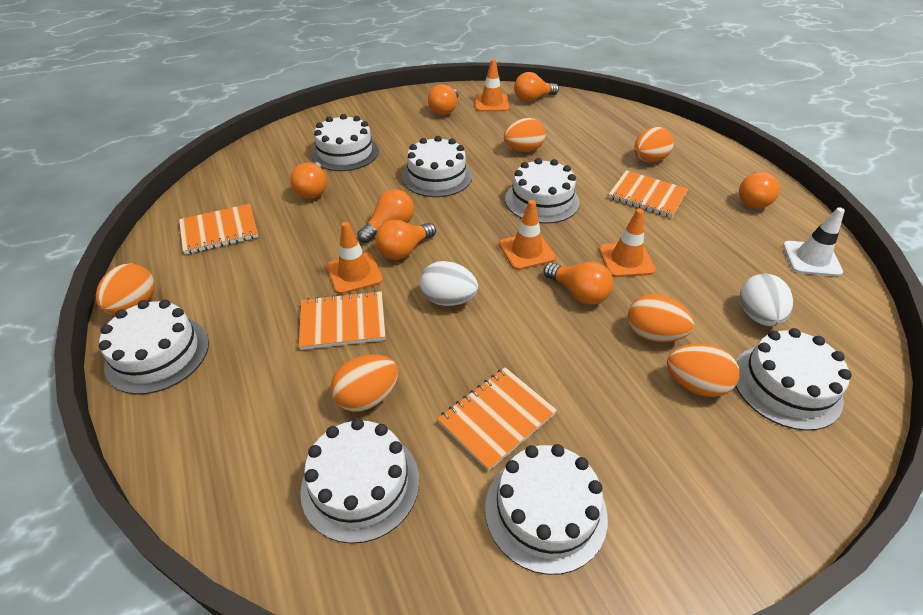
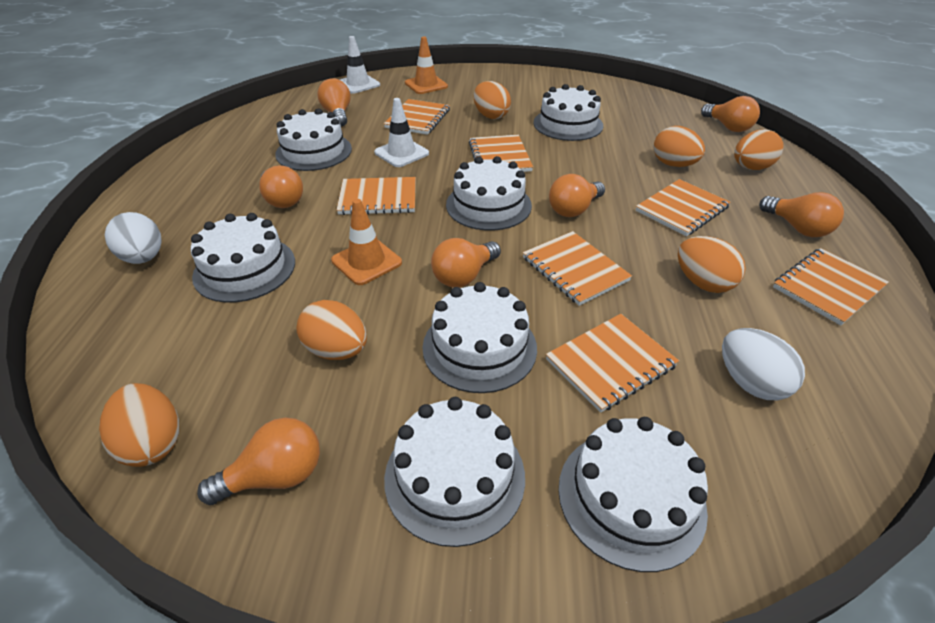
orange notebook: [179,204,258,255] [299,291,386,350] [437,367,557,471] [609,170,688,218] = 4 -> [337,177,416,215] [384,99,450,135] [469,135,533,172] [523,231,632,306] [546,314,679,413] [636,179,730,236] [773,248,889,326] = 7
orange traffic cone: [327,222,383,294] [475,59,509,112] [499,200,556,270] [599,209,656,277] = 4 -> [331,199,402,285] [405,36,448,94] = 2
white traffic cone: [783,207,845,277] = 1 -> [339,36,380,94] [374,98,429,167] = 2

